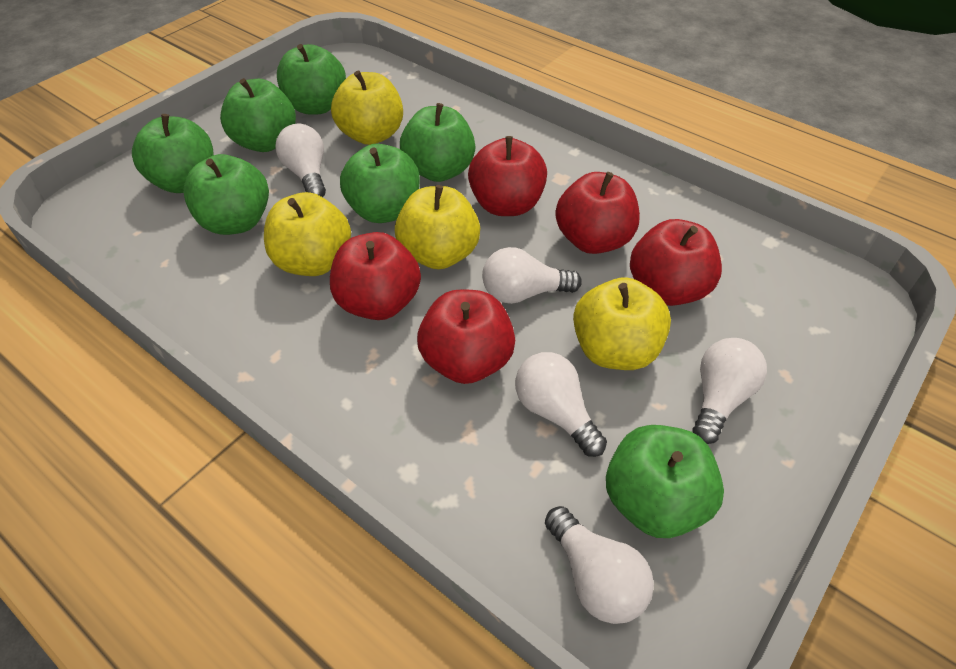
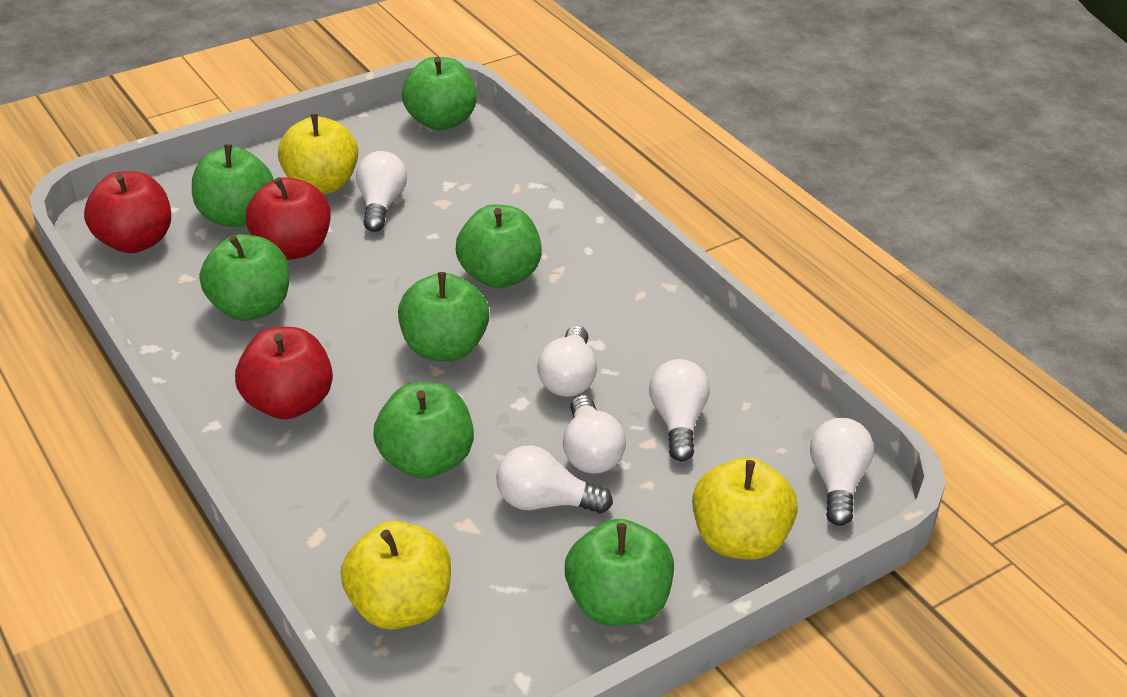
red apple: [330,232,421,320] [417,289,515,384] [468,136,547,216] [555,172,640,254] [630,219,722,306] = 5 -> [84,171,171,253] [235,327,333,419] [246,177,331,260] = 3
white light bulb: [275,124,326,197] [482,247,582,304] [515,352,607,457] [545,506,654,624] [693,338,767,444] = 5 -> [356,151,407,232] [496,446,613,514] [537,325,597,397] [563,395,626,474] [649,359,710,462] [810,418,874,526] = 6
yellow apple: [264,192,351,276] [331,70,403,145] [395,185,480,269] [573,277,671,370] = 4 -> [278,114,358,194] [341,521,451,629] [692,458,798,560] = 3

